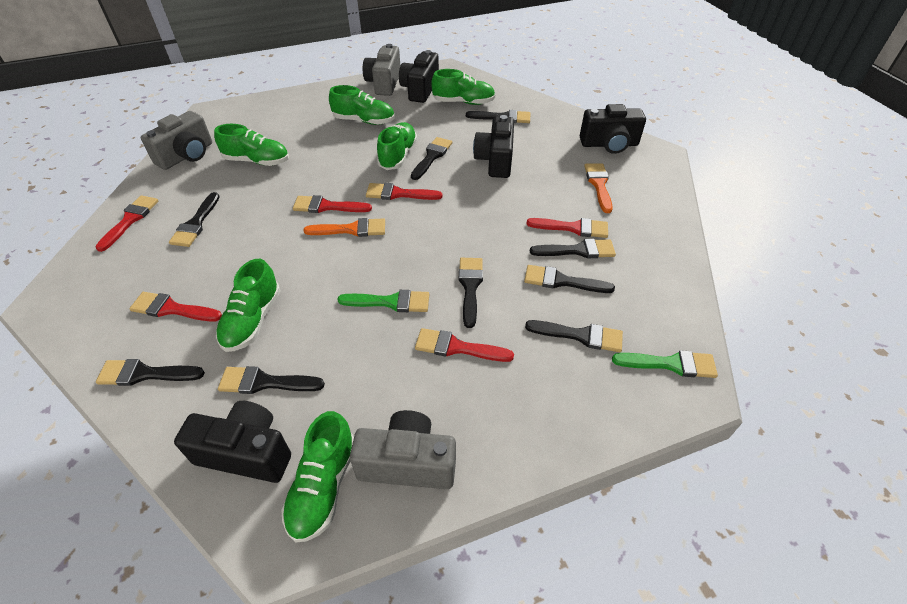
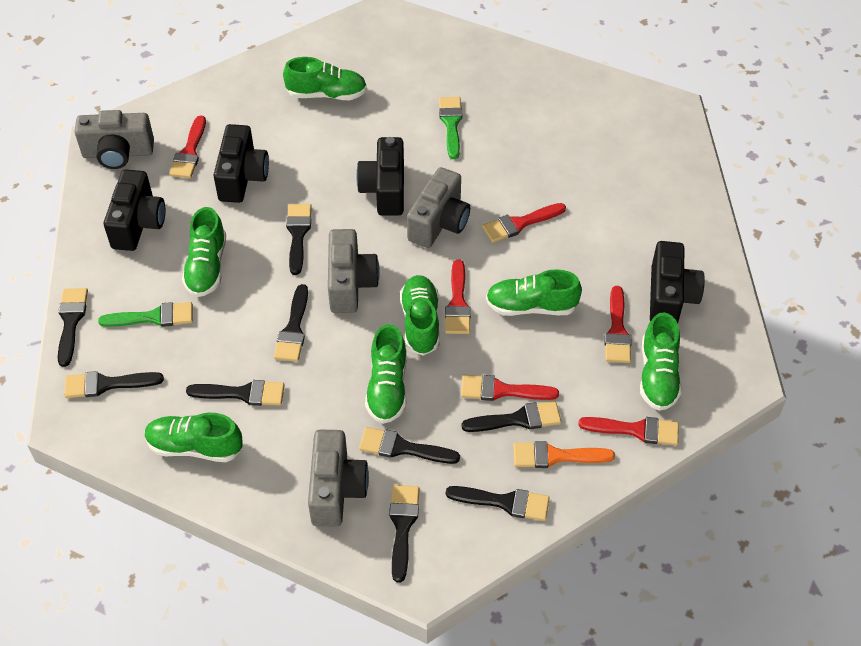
green shoe: [214,124,289,166] [216,259,281,352] [282,411,354,543] [329,85,395,125] [377,122,417,170] [431,69,495,105] = 6 -> [145,413,243,462] [182,207,226,297] [283,57,367,100] [365,324,407,424] [400,275,440,356] [486,269,582,316] [640,312,681,411] = 7
grey camera: [141,111,212,170] [350,410,456,489] [363,44,400,96] = 3 -> [75,110,154,169] [308,430,369,527] [328,229,380,313] [407,167,470,248] = 4
orange brush: [303,218,385,237] [584,163,613,213] = 2 -> [513,441,615,468] = 1

